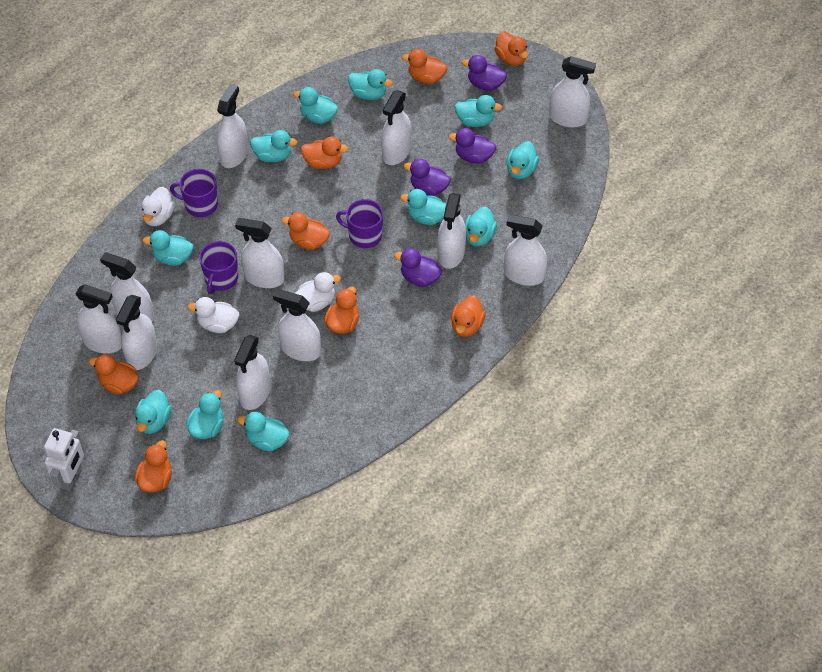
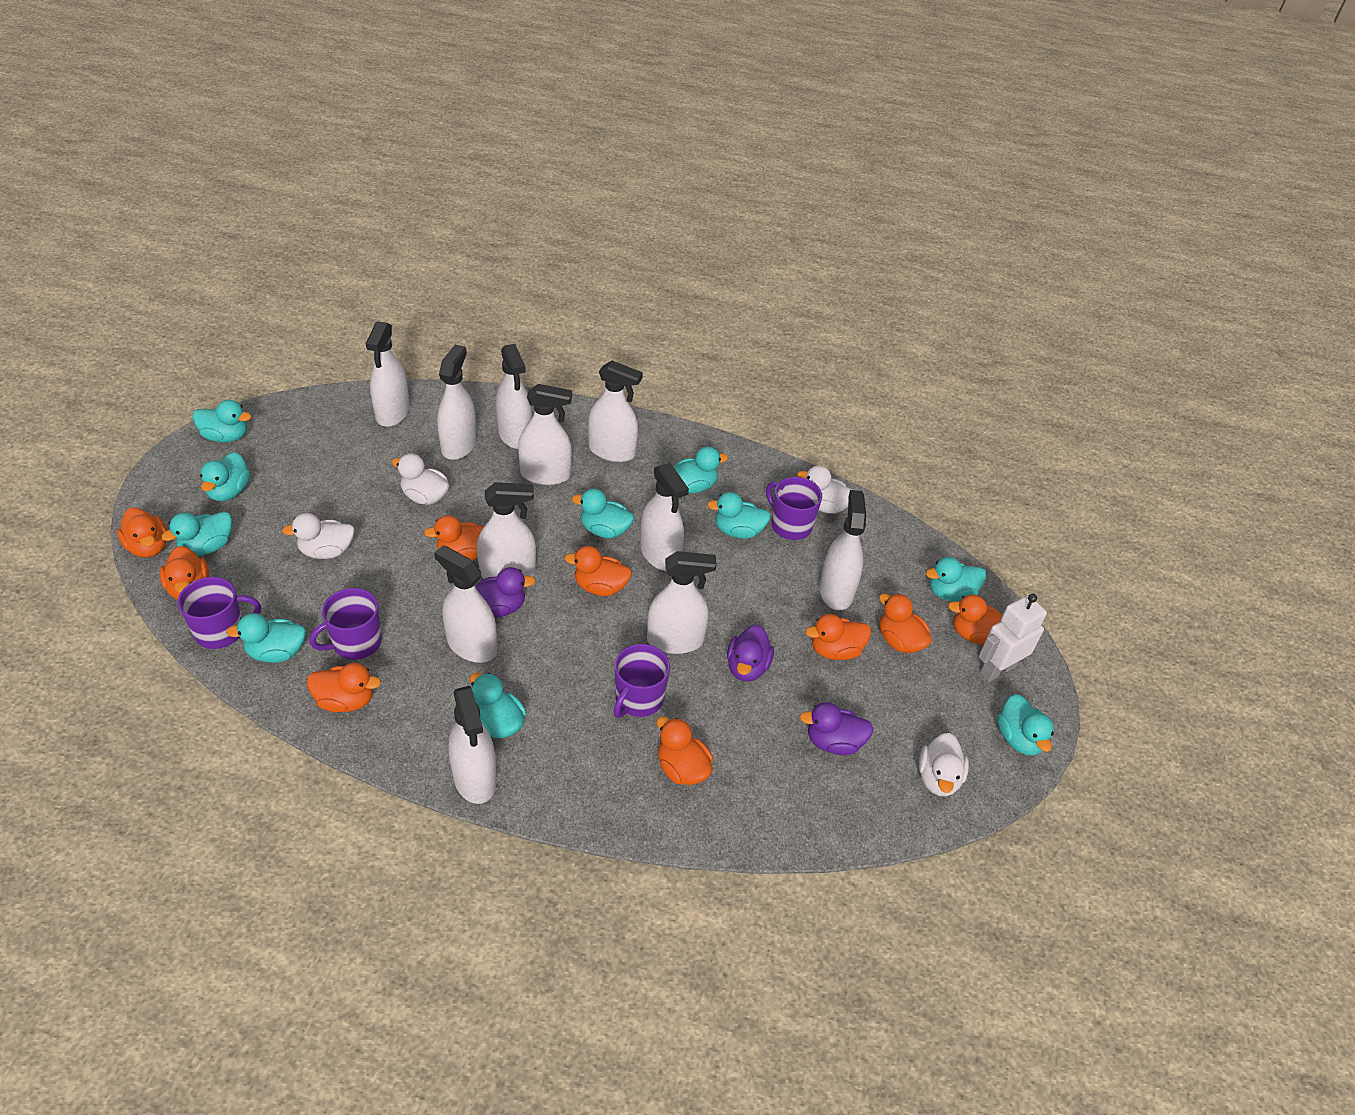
orange duck: [89,354,139,394] [134,440,172,492] [282,212,330,250] [300,136,349,169] [324,286,359,334] [402,49,447,84] [451,295,485,337] [494,31,528,66] = 8 -> [117,508,167,557] [160,546,209,600] [307,663,381,712] [424,515,484,560] [564,546,632,596] [657,717,713,785] [806,614,871,660] [879,593,932,653] [948,595,1003,645] = 9
purple duck: [394,248,442,287] [404,159,451,196] [449,128,496,164] [462,55,507,91] = 4 -> [475,567,535,618] [727,625,774,682] [800,702,874,755] = 3
purple mug: [170,169,218,217] [199,241,238,294] [336,199,383,248] = 3 -> [178,577,261,649] [309,588,382,660] [613,644,670,718] [766,477,822,540] = 4
turquoise duck: [135,390,171,434] [143,230,194,266] [186,390,223,439] [237,412,290,451] [250,130,298,162] [293,87,338,124] [348,69,393,100] [400,189,446,225] [455,95,502,127] [465,207,497,247] [507,141,539,179] = 11 -> [161,512,232,556] [192,400,251,443] [200,452,250,501] [226,613,306,663] [470,672,526,738] [572,489,634,538] [674,446,728,493] [707,492,771,539] [926,557,986,601] [997,694,1054,756] = 10
white duck: [141,187,175,226] [187,297,239,333] [295,272,341,312] = 3 -> [282,513,355,559] [392,453,450,505] [797,465,853,514] [919,733,969,796] = 4

